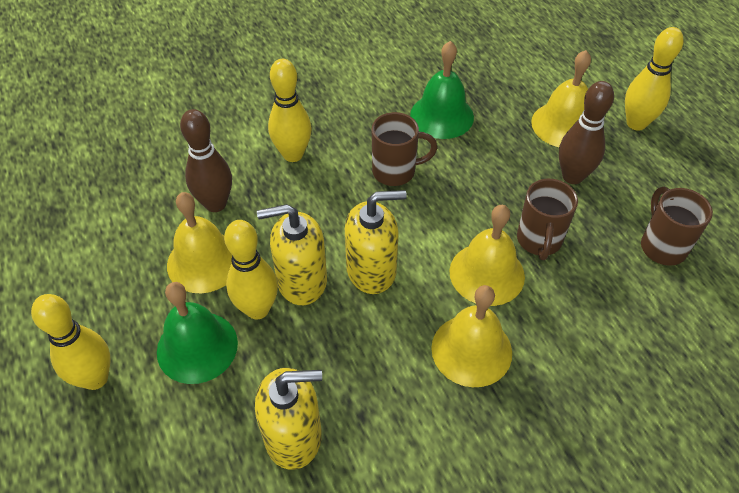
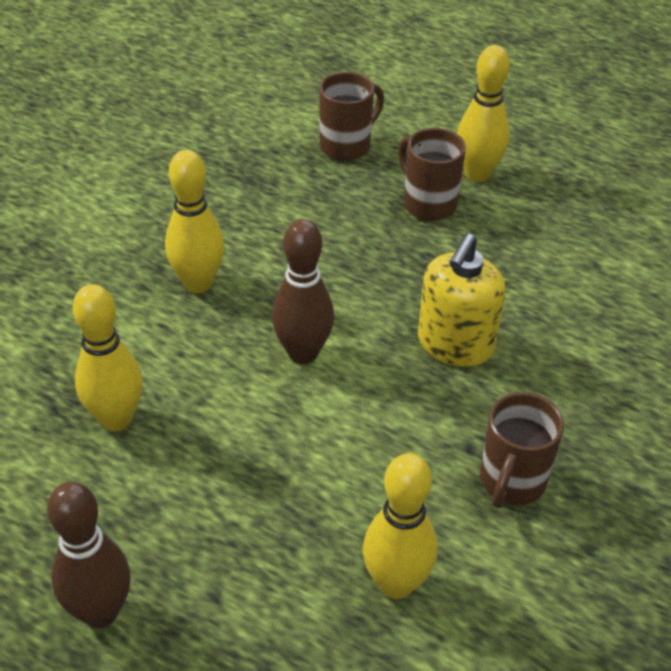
green bell: [157,282,238,384] [410,41,474,139] = 2 -> none = 0
yellow bell: [167,192,232,293] [431,285,512,387] [450,205,525,306] [531,50,591,147] = 4 -> none = 0
yellow soap dispenser: [255,368,322,470] [257,204,327,305] [345,190,407,294] = 3 -> [418,233,506,366] = 1

